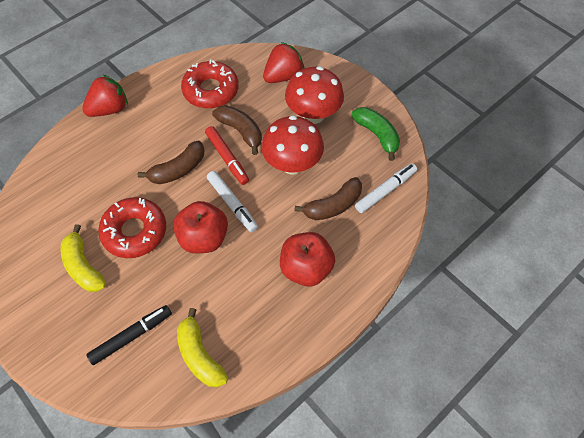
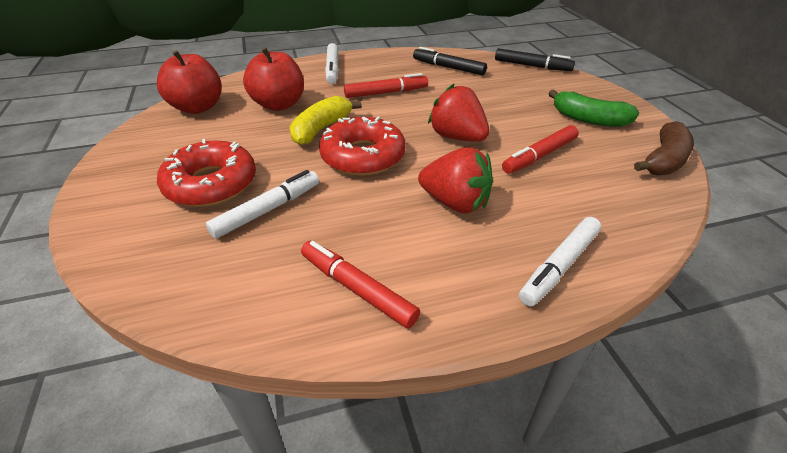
black marker: [86,305,172,365] = 1 -> [413,47,487,75] [495,48,575,71] = 2
brown banana: [138,141,204,184] [212,105,262,155] [294,177,362,220] = 3 -> [634,121,694,175] = 1
red marker: [205,126,249,185] = 1 -> [301,241,420,328] [344,73,428,98] [502,125,579,174] = 3
red mushroom: [261,115,324,174] [285,66,344,124] = 2 -> none = 0
white marker: [207,171,258,232] [355,163,417,213] = 2 -> [206,170,319,239] [325,43,339,84] [519,217,601,306] = 3
yellow banana: [61,224,106,292] [177,308,228,387] = 2 -> [290,96,362,145] = 1

